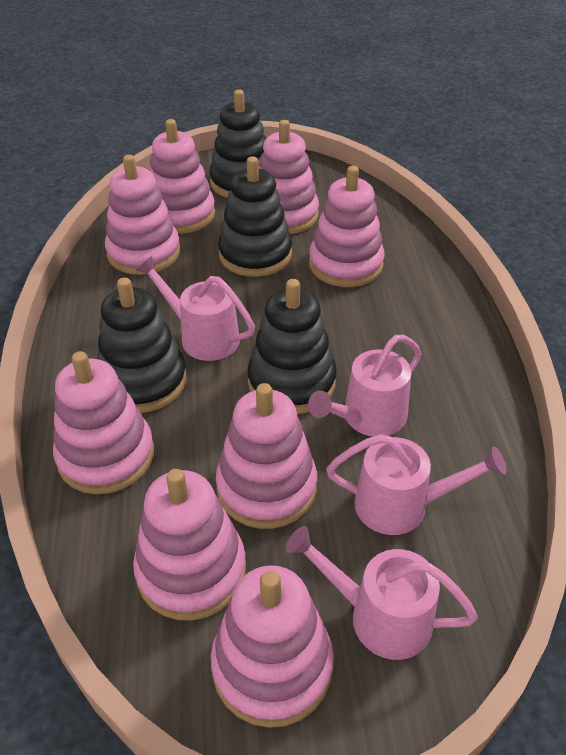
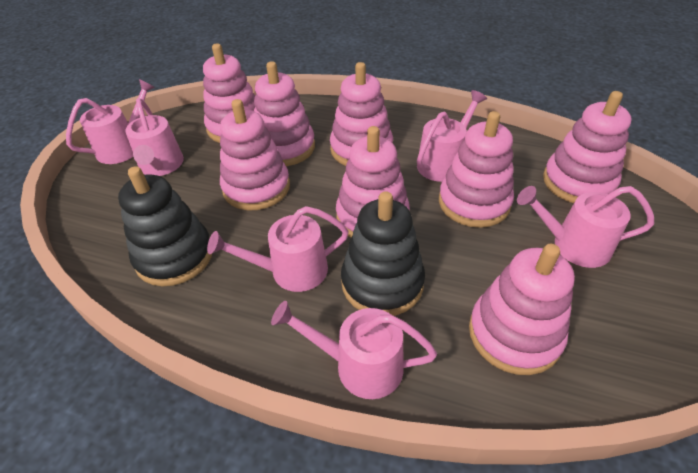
black stacking toy: [97,278,187,413] [210,90,266,198] [218,156,292,277] [247,279,337,414] = 4 -> [118,166,212,287] [341,191,425,316] = 2
pink watering can: [135,256,255,361] [285,526,478,660] [308,335,421,437] [326,434,507,535] = 4 -> [66,79,155,164] [125,98,184,176] [207,206,349,292] [271,301,437,399] [417,90,487,182] [517,186,655,268] = 6

